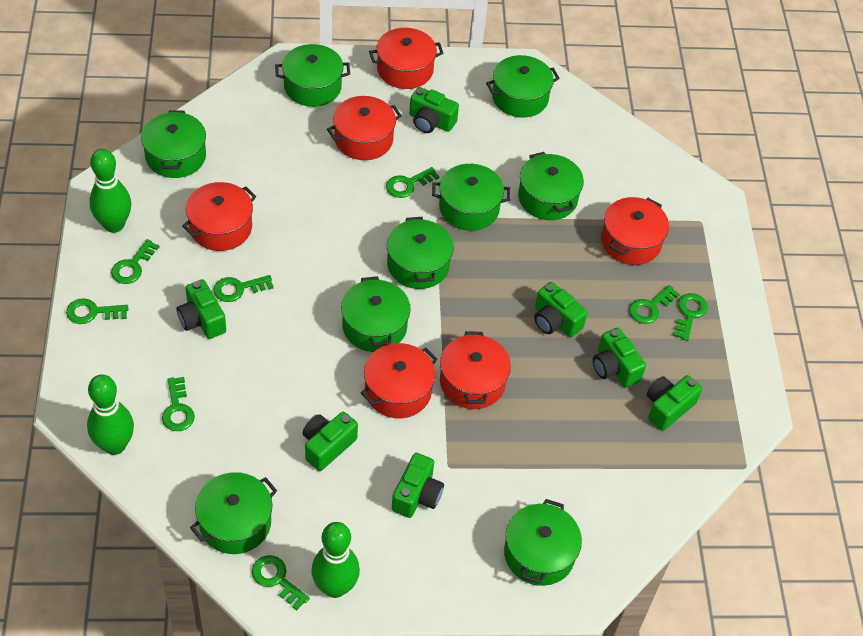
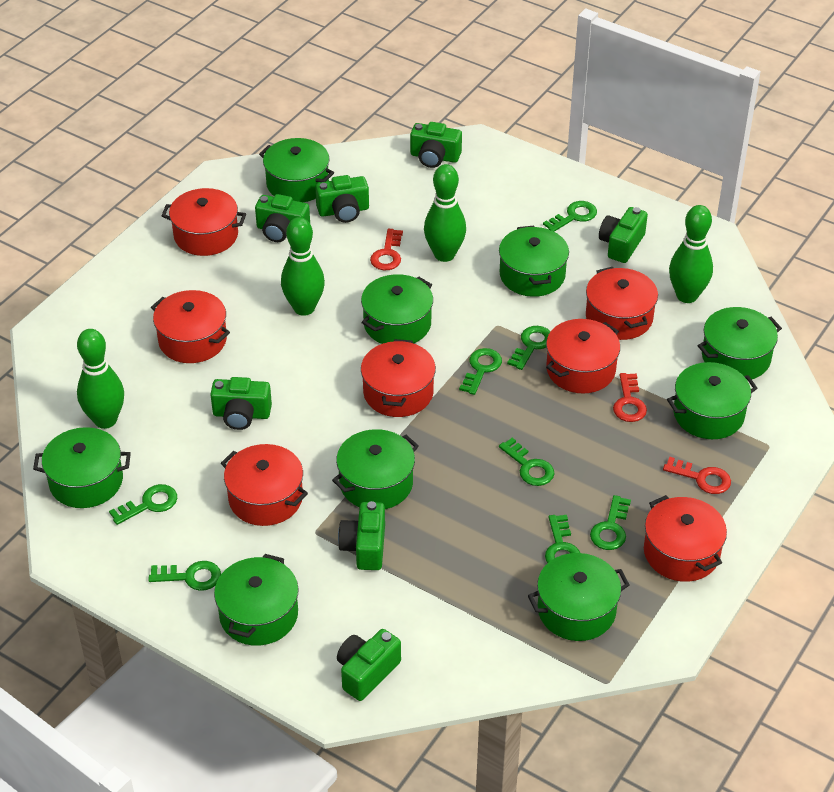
green bowling pin: [87,374,134,455] [89,149,131,233] [311,522,360,598] = 3 -> [77,329,124,429] [281,217,325,316] [424,164,466,262] [669,205,713,303] = 4
red key: none = 0 -> [370,229,403,270] [613,373,647,422] [663,457,731,494] = 3
red pot: [182,182,256,251] [327,96,402,160] [361,343,437,418] [369,28,444,89] [440,331,511,409] [601,197,669,265] = 6 -> [151,290,230,363] [161,188,246,256] [221,444,308,526] [361,339,436,417] [546,319,620,394] [586,267,658,340] [644,495,727,582] = 7

